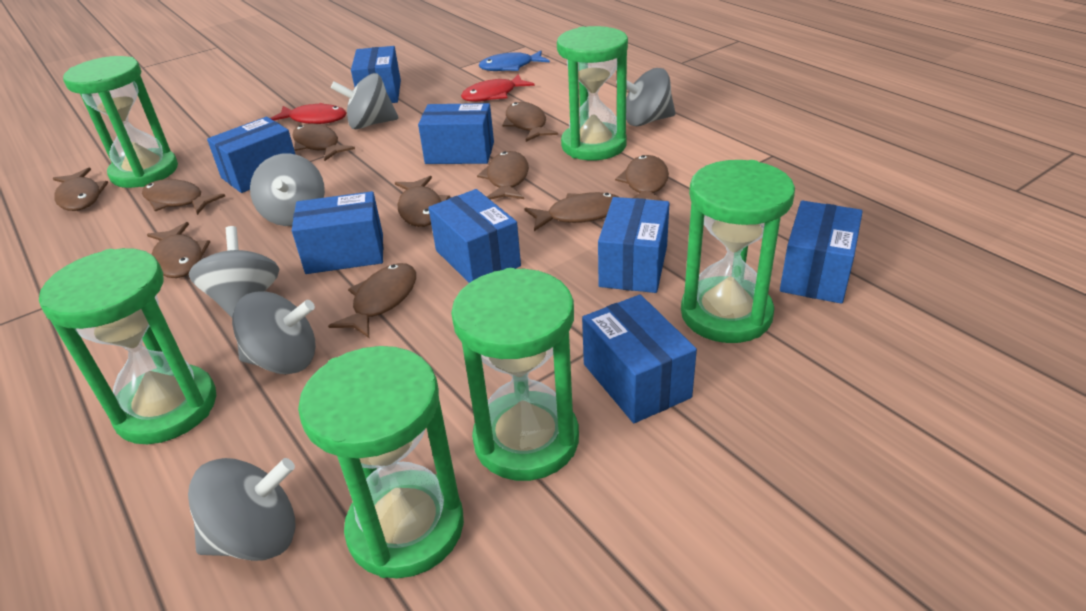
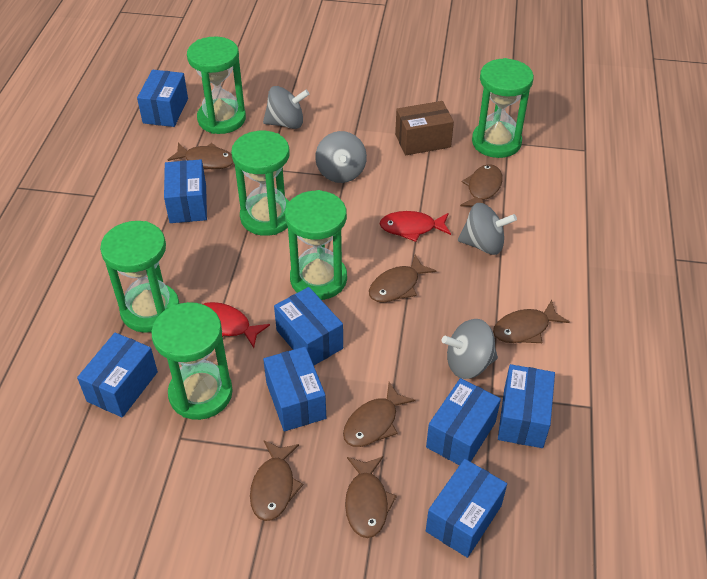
blue fish: [479,51,550,71] = 1 -> none = 0
brown box: none = 0 -> [395,101,454,155] = 1
brown fish: [53,167,108,211] [142,179,225,215] [147,222,210,278] [293,124,355,161] [328,263,416,338] [395,176,450,227] [477,151,529,200] [503,102,558,142] [524,192,618,231] [615,155,669,201] = 10 -> [168,143,234,169] [250,440,303,521] [343,382,416,447] [345,456,397,538] [369,254,436,303] [460,164,503,207] [493,300,570,343] = 7
grey spinning top: [188,458,295,561] [189,226,279,317] [232,291,316,374] [250,153,325,226] [331,73,399,129] [616,68,676,126] = 6 -> [263,86,309,129] [315,131,367,183] [442,319,498,379] [458,203,517,255] = 4

